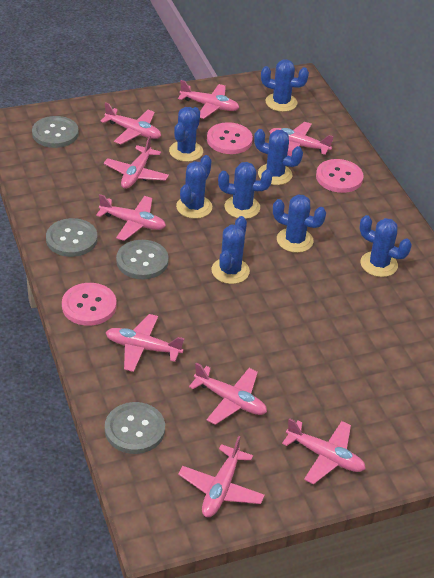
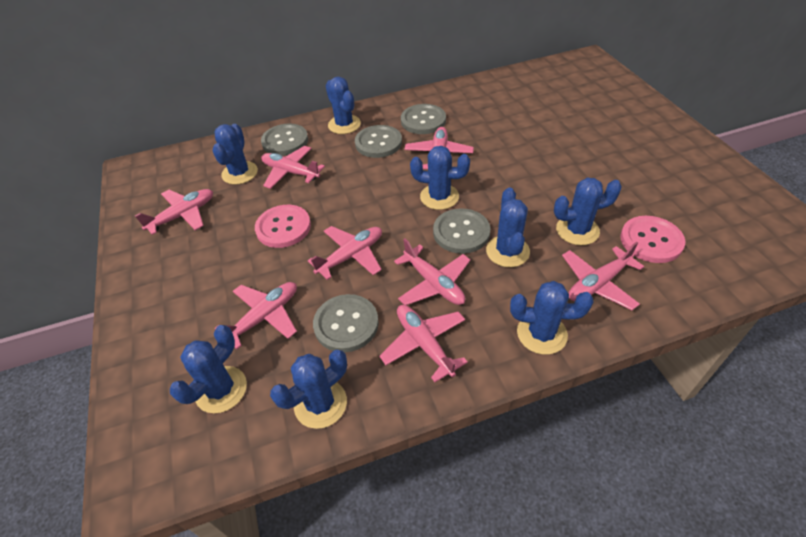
grey button: [32,116,79,148] [46,218,97,257] [105,402,165,454] [116,240,169,279] = 4 -> [261,123,308,156] [313,294,379,352] [355,125,402,158] [401,104,446,134] [433,208,490,254] = 5
pink button: [62,283,116,326] [207,122,253,154] [316,159,364,193] = 3 -> [255,205,311,248] [620,216,685,263] = 2
pink plane: [96,194,166,241] [100,102,161,144] [104,136,169,189] [105,314,184,372] [178,80,239,119] [178,436,265,517] [189,363,267,425] [269,122,334,156] [282,418,366,484] = 9 -> [135,189,213,235] [215,282,297,349] [261,146,325,189] [308,226,382,280] [379,305,468,382] [394,238,470,305] [404,127,474,169] [562,242,644,310] = 8

